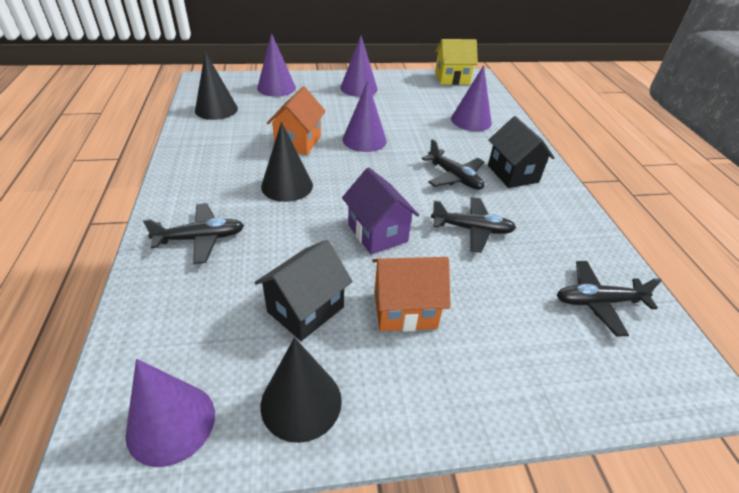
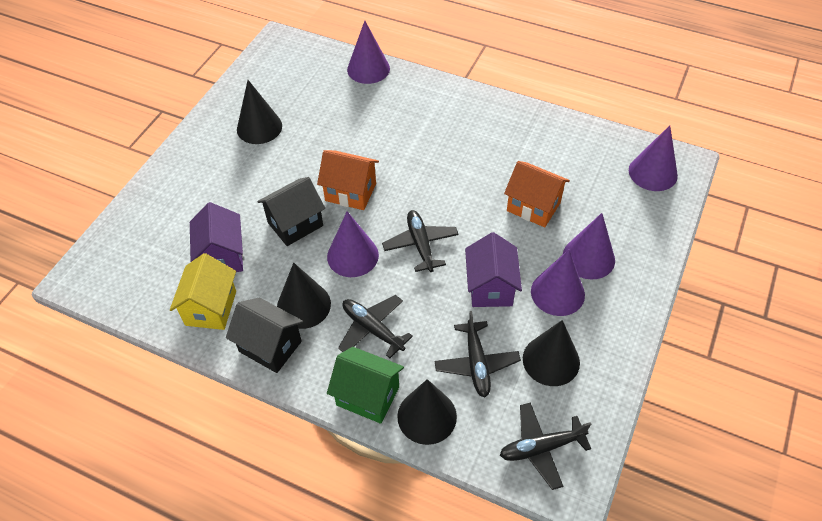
black cone: [195,52,238,120] [261,122,313,202] [261,338,342,443] = 3 -> [237,80,282,144] [277,263,331,329] [397,379,457,445] [523,320,580,386] = 4
green house: none = 0 -> [327,347,404,424] = 1
purple house: [342,168,419,255] = 1 -> [190,202,243,272] [465,232,522,307] = 2

